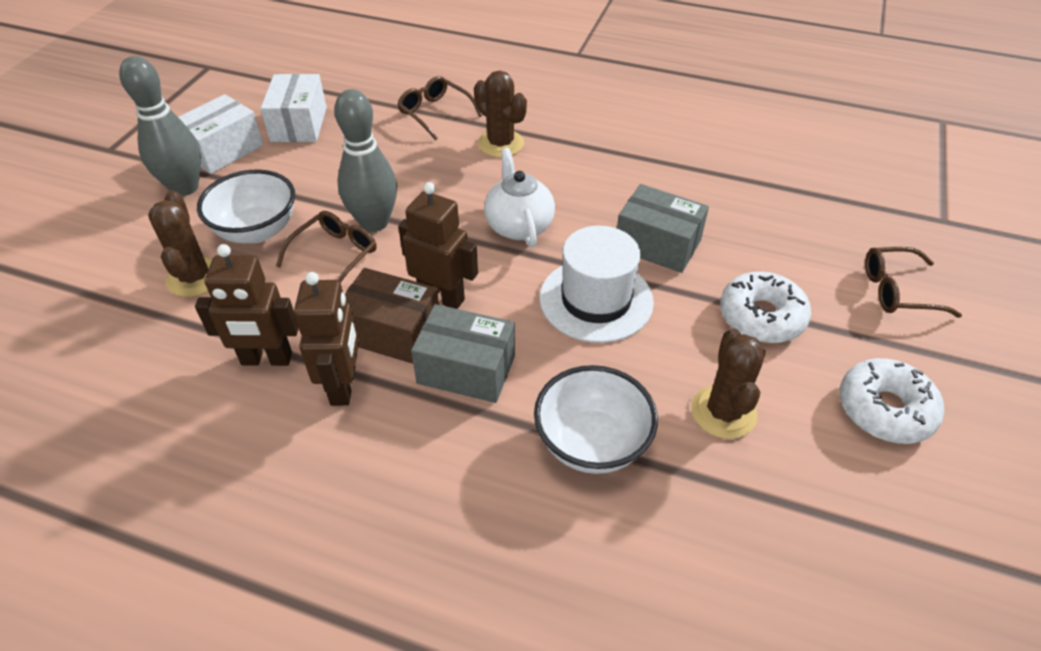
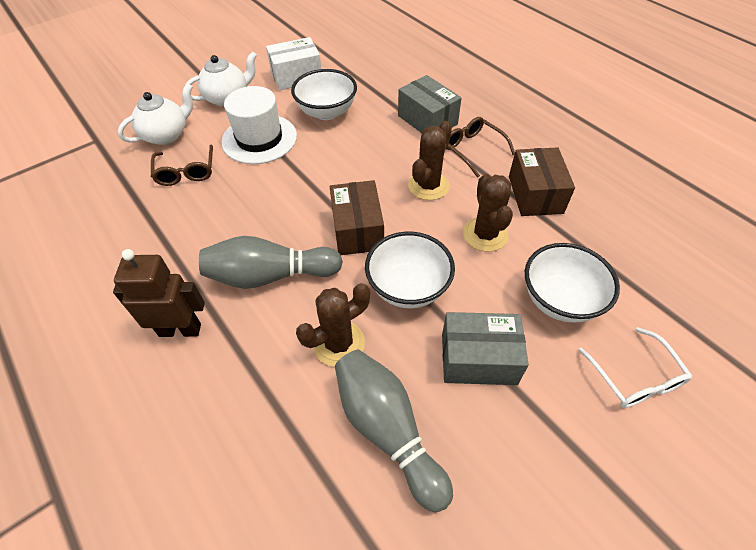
brown box: [345,268,439,364] = 1 -> [330,180,384,255] [509,147,575,216] = 2
brown glasses: [276,211,377,283] [397,76,482,140] [865,247,962,318] = 3 -> [151,145,213,186] [446,117,515,178] = 2
brown robot: [195,244,299,366] [294,272,359,406] [398,182,478,309] = 3 -> [113,249,205,337] = 1
white bowl: [197,169,295,243] [534,365,658,474] = 2 -> [291,69,357,120] [365,232,455,308] [525,243,620,323] = 3
white box: [178,94,263,174] [260,74,327,142] = 2 -> [266,37,321,90] = 1
white donut: [720,272,811,343] [839,358,944,444] = 2 -> none = 0
white glasses: none = 0 -> [578,327,692,408] = 1
white teapot: [484,148,555,248] = 1 -> [118,83,193,145] [184,52,257,106] = 2

